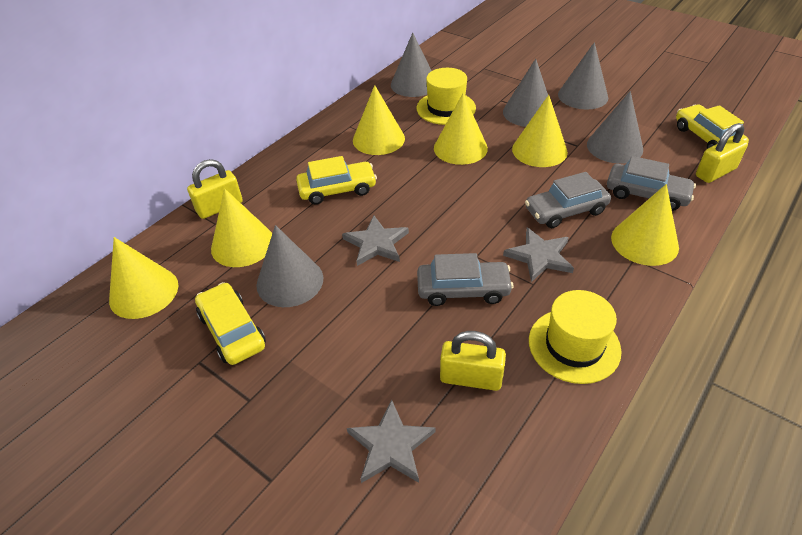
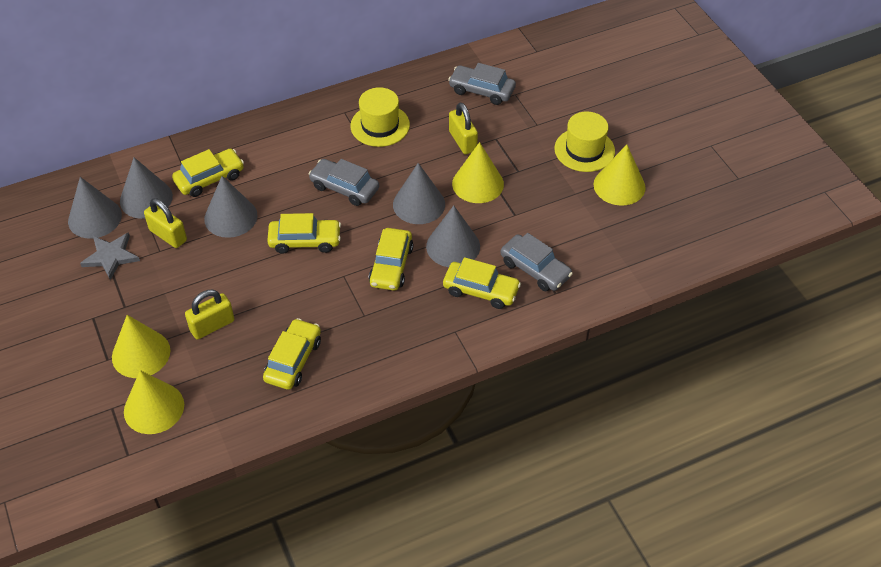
grey star: [342,216,409,266] [347,400,436,483] [503,228,574,282] = 3 -> [80,232,140,280] = 1
yellow car: [195,282,266,365] [296,156,377,205] [676,104,749,149] = 3 -> [172,149,244,197] [263,318,321,390] [267,213,341,254] [369,228,413,290] [443,257,521,309] = 5
yellow cone: [109,237,178,319] [211,188,272,267] [353,85,405,155] [434,93,488,165] [512,95,568,167] [611,184,679,266] = 6 -> [112,315,170,378] [124,370,184,434] [452,142,504,203] [594,145,646,206] = 4

